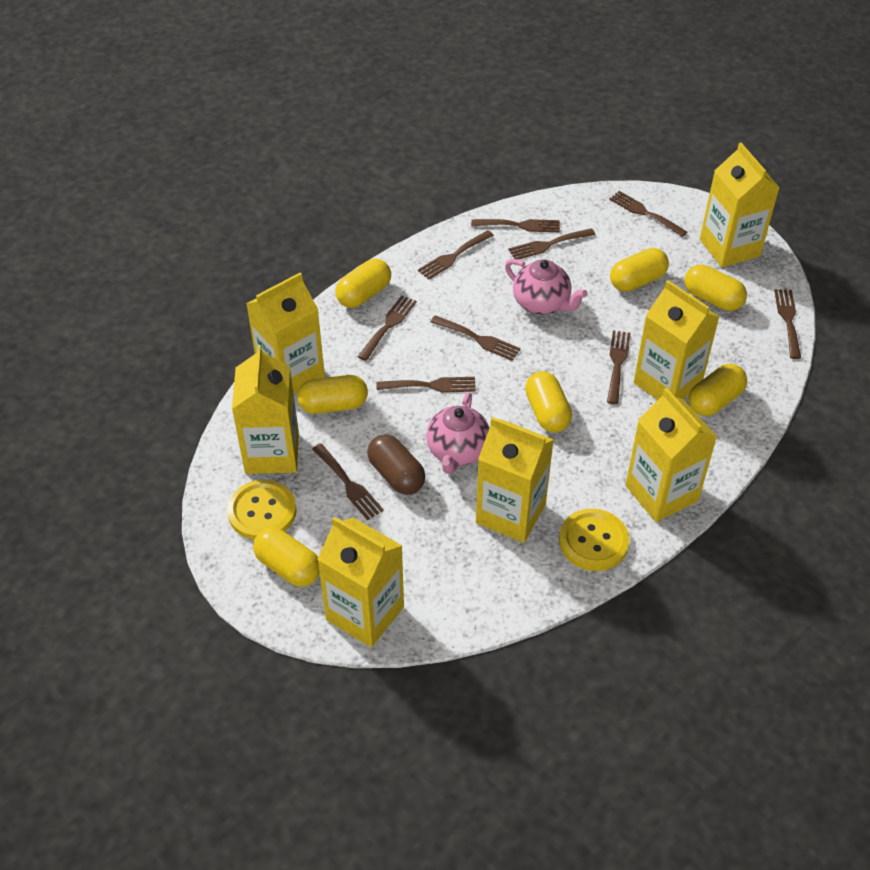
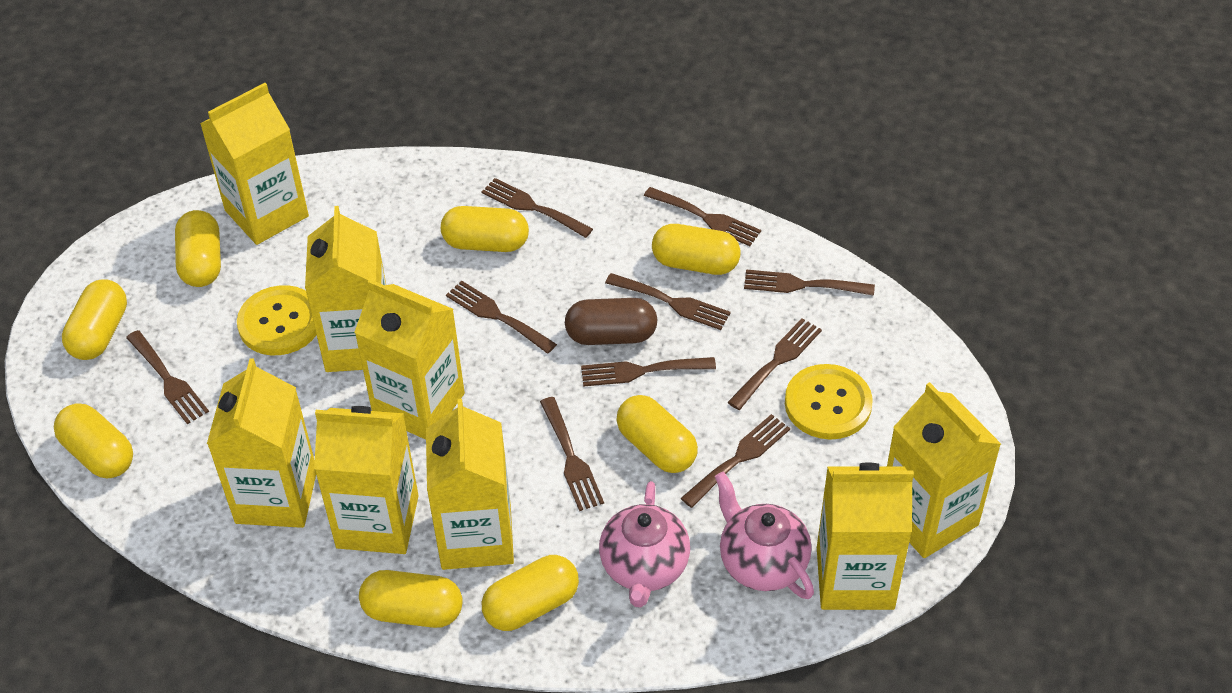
yellow capsule: [253,527,320,587] [297,375,368,414] [335,259,391,308] [525,371,572,433] [610,248,669,292] [684,265,747,311] [688,364,747,416] = 7 -> [54,404,133,478] [62,279,127,360] [175,210,221,287] [359,570,463,628] [441,206,529,252] [482,555,579,631] [616,395,698,473] [652,224,741,275] = 8
yellow carton: [232,345,299,474] [246,273,325,394] [317,517,404,647] [476,417,554,543] [625,388,717,522] [634,280,719,400] [700,143,780,267] = 7 -> [200,83,309,245] [207,358,316,528] [305,206,386,372] [314,406,419,554] [354,279,465,440] [426,399,514,570] [817,463,914,610] [887,382,1001,558] = 8

